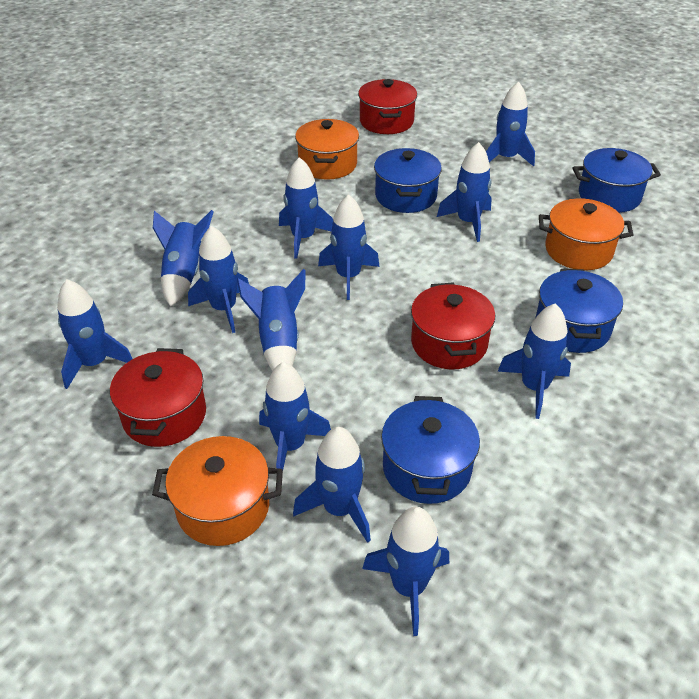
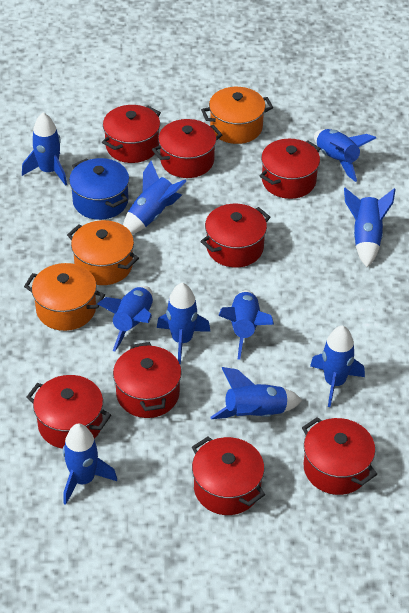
blue pot: [374,148,442,213] [381,396,480,504] [535,269,623,353] [573,148,661,213] = 4 -> [69,158,129,220] = 1
blue rocket: [57,279,132,389] [153,210,214,306] [188,226,249,333] [237,269,305,371] [259,362,331,469] [279,157,333,259] [293,427,371,543] [318,194,379,300] [362,507,449,636] [437,142,492,242] [486,81,535,166] [497,303,571,419] = 12 -> [22,113,67,186] [63,424,117,505] [97,286,153,352] [123,161,186,234] [157,283,211,364] [210,367,302,419] [218,290,274,360] [310,325,365,407] [314,129,376,182] [344,188,396,267] = 10
red pot: [110,348,206,447] [358,79,417,134] [411,282,495,369] = 3 -> [27,375,111,449] [102,105,161,163] [113,342,182,418] [152,119,222,178] [192,436,265,515] [200,204,270,268] [260,139,321,199] [302,417,377,495] = 8

